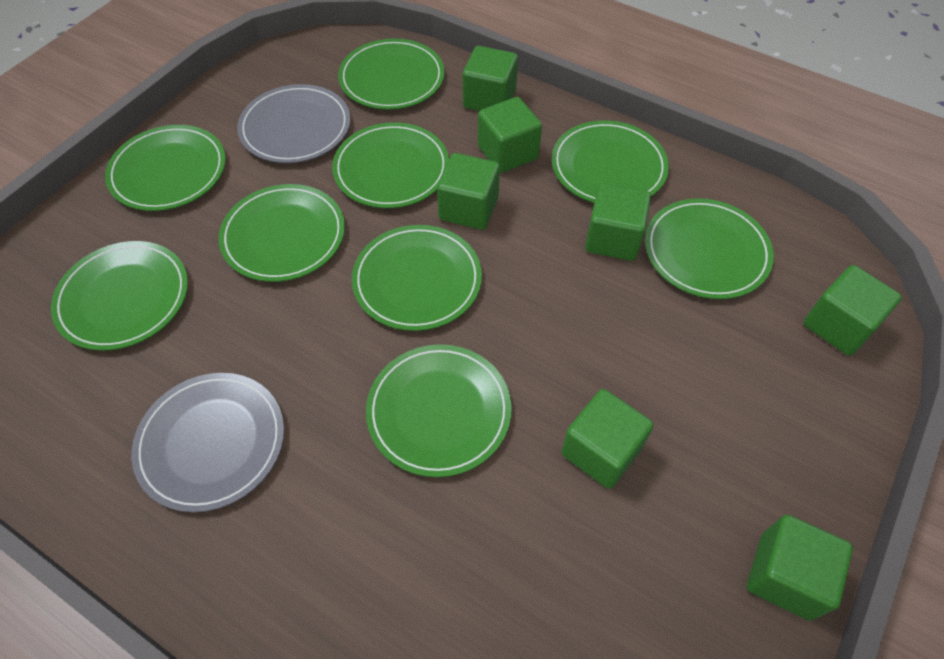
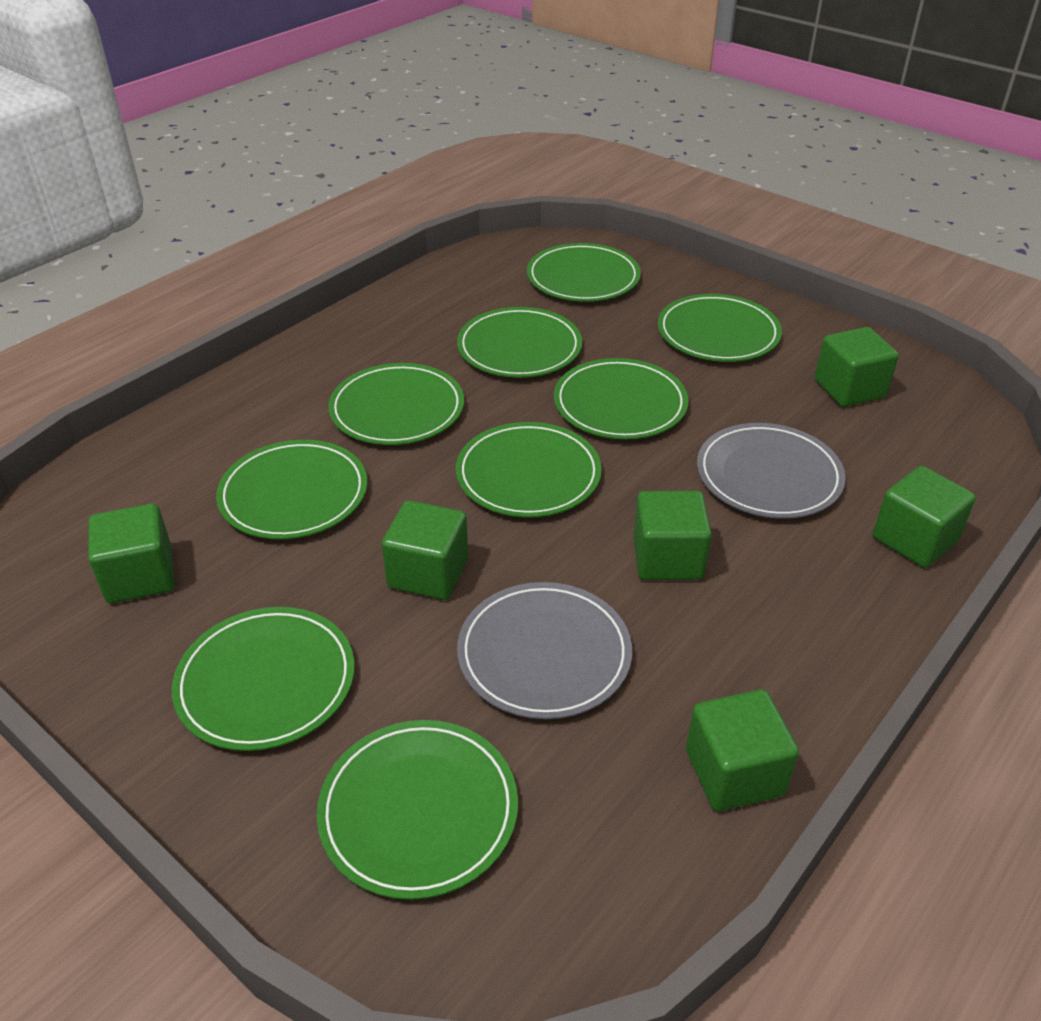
green cube: [437,153,500,230] [463,46,518,111] [478,97,542,173] [561,389,653,489] [585,183,651,261] [747,515,853,621] [804,265,902,356] = 7 -> [88,503,175,603] [382,500,468,600] [633,491,712,580] [686,689,799,811] [815,327,899,407] [873,466,976,568] = 6

